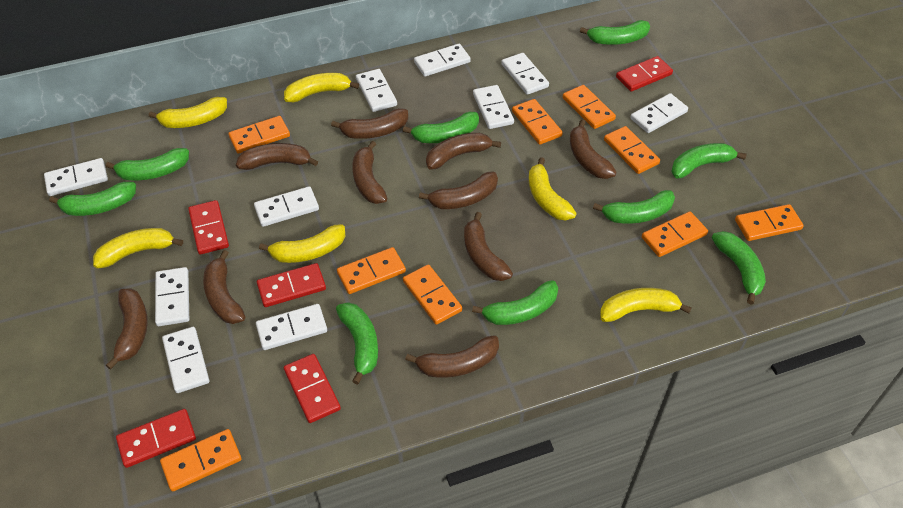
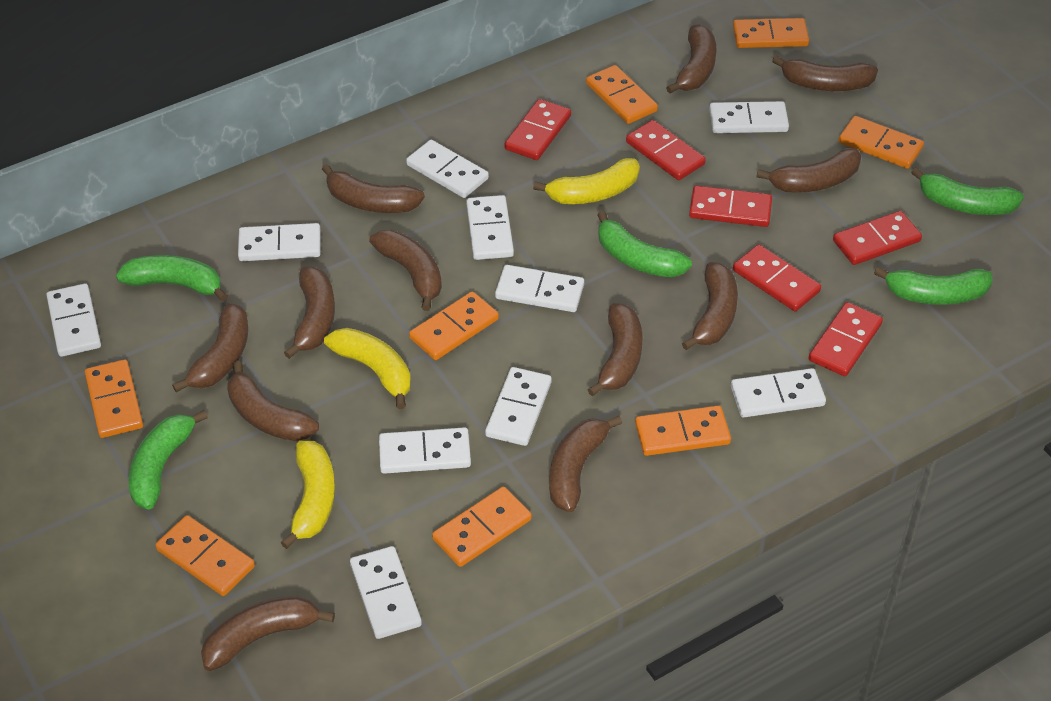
brown banana: [106,288,148,370] [203,250,245,324] [236,143,318,170] [331,108,408,139] [352,141,388,204] [405,335,499,378] [419,171,498,209] [426,133,501,170] [464,212,513,281] [570,119,617,179] = 10 -> [172,303,248,392] [201,596,335,671] [227,361,319,441] [284,266,335,359] [322,164,425,213] [369,230,442,311] [549,415,622,512] [588,303,643,396] [666,24,717,94] [682,262,738,350] [757,148,861,193] [772,55,878,91] = 12
green banana: [49,182,136,216] [106,148,189,180] [336,302,378,385] [403,112,479,143] [472,280,558,325] [580,20,650,45] [593,190,675,224] [671,143,747,179] [712,231,766,305] = 9 -> [116,255,228,302] [129,410,208,510] [597,211,692,277] [874,266,993,305] [911,167,1024,215] = 5
orange domino: [160,429,241,491] [228,116,290,154] [337,247,406,294] [403,264,462,325] [512,99,563,145] [563,85,616,129] [604,126,660,174] [642,212,708,257] [735,204,804,241] = 9 -> [85,359,143,438] [155,515,255,596] [409,292,499,360] [432,487,532,567] [586,65,658,124] [635,406,731,456] [733,18,809,48] [839,116,924,169] = 8
red domino: [116,409,196,468] [188,200,229,255] [257,263,326,307] [284,354,341,423] [616,56,673,91] = 5 -> [505,99,571,160] [626,120,706,180] [689,186,772,227] [733,245,821,311] [808,302,883,376] [833,211,922,265] = 6
yellow banana: [93,228,183,268] [149,97,227,128] [259,224,345,263] [284,73,359,102] [529,157,577,221] [600,288,692,322] = 6 -> [280,441,335,549] [324,328,411,409] [533,158,640,204] = 3

